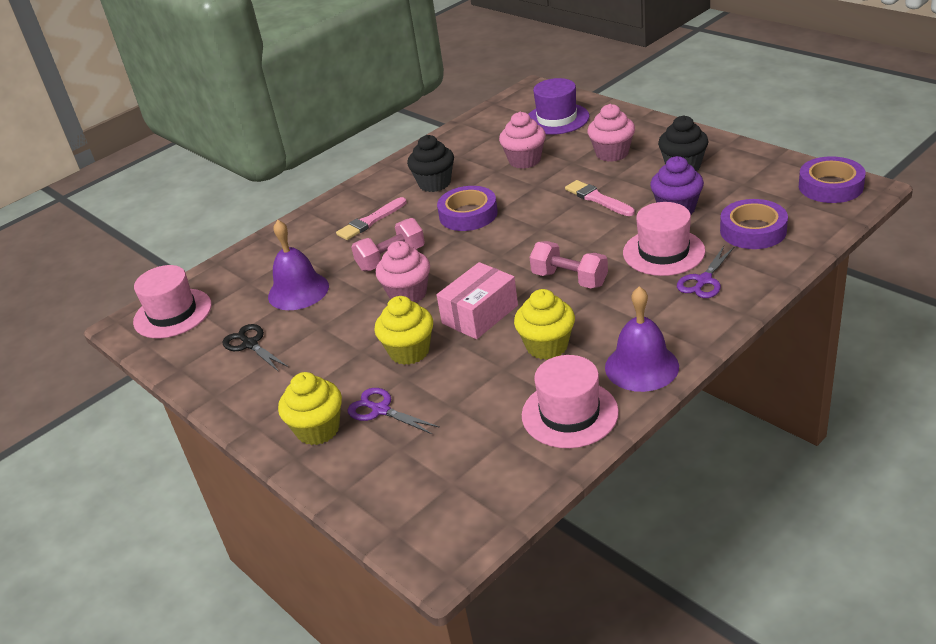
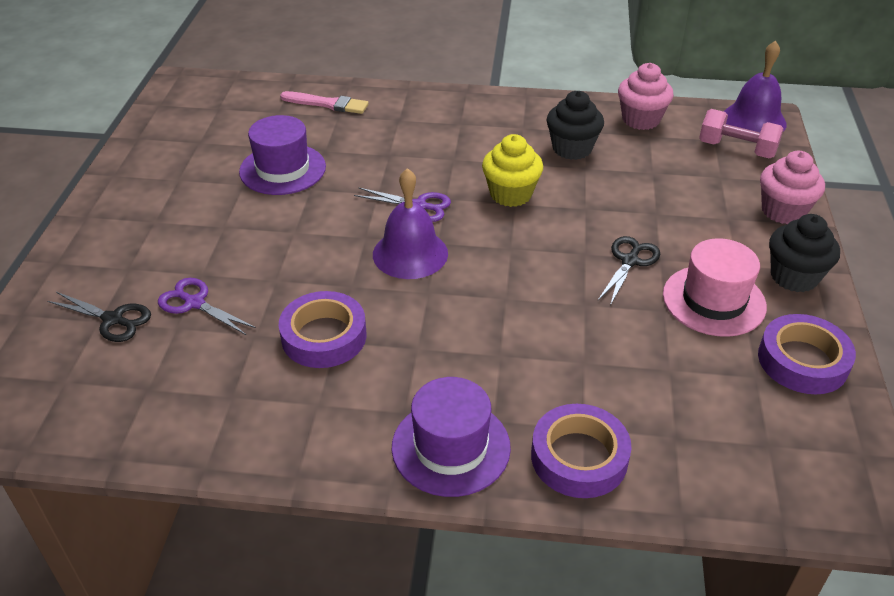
black scissors: [222,324,288,372] = 1 -> [48,292,151,342] [598,236,660,305] = 2
pink box: [437,262,518,339] = 1 -> none = 0
pink brush: [336,197,407,240] [565,180,635,216] = 2 -> [280,91,369,114] = 1
pink cupcake: [376,241,430,303] [499,112,546,169] [587,104,635,162] = 3 -> [618,63,674,130] [760,151,825,224] = 2
pink dumbbell: [351,218,425,271] [530,241,608,289] = 2 -> [699,109,784,158] = 1
pink hat: [133,265,212,338] [522,355,619,448] [623,202,705,276] = 3 -> [663,238,767,337] = 1
purple cupcake: [650,156,704,215] = 1 -> none = 0
purple hat: [528,78,589,135] = 1 -> [239,115,326,195] [392,377,511,497] = 2
yellow cupcake: [278,372,342,445] [374,296,433,365] [514,289,575,360] = 3 -> [482,134,543,207] = 1

